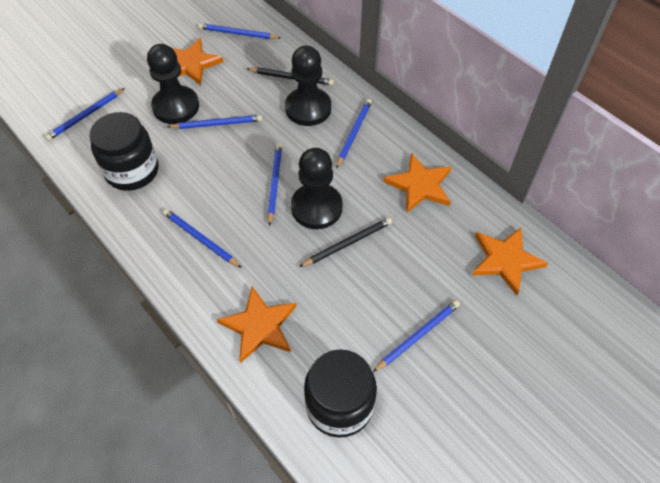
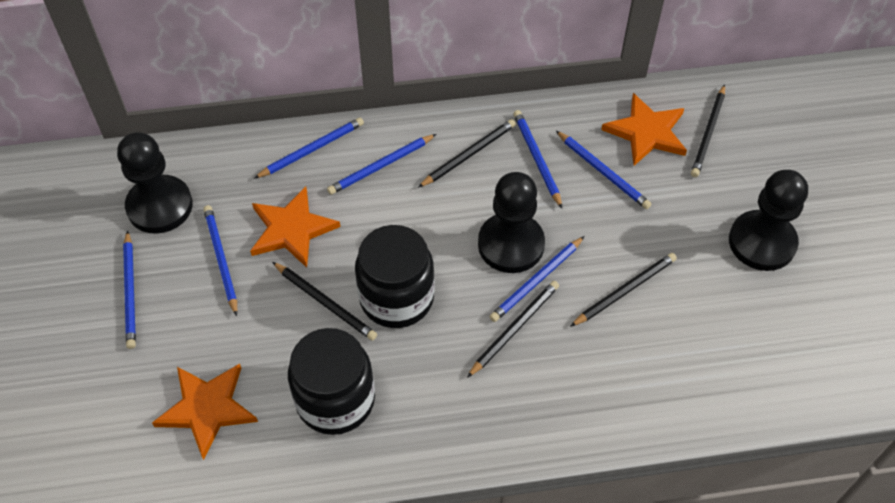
black pencil: [246,67,334,85] [299,217,392,267] = 2 -> [272,262,377,341] [418,119,516,188] [467,281,559,378] [570,253,677,327] [691,84,725,177] = 5
orange star: [172,38,224,85] [217,287,297,363] [383,153,451,212] [472,228,548,296] = 4 -> [152,364,258,460] [250,187,340,268] [601,93,687,166] = 3

